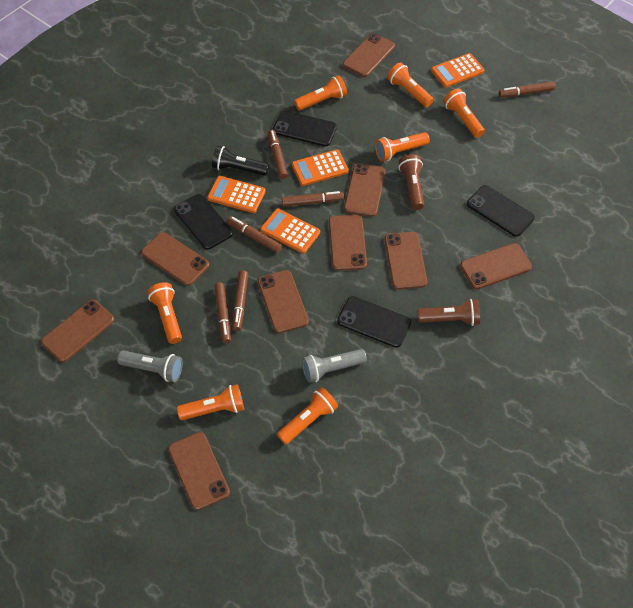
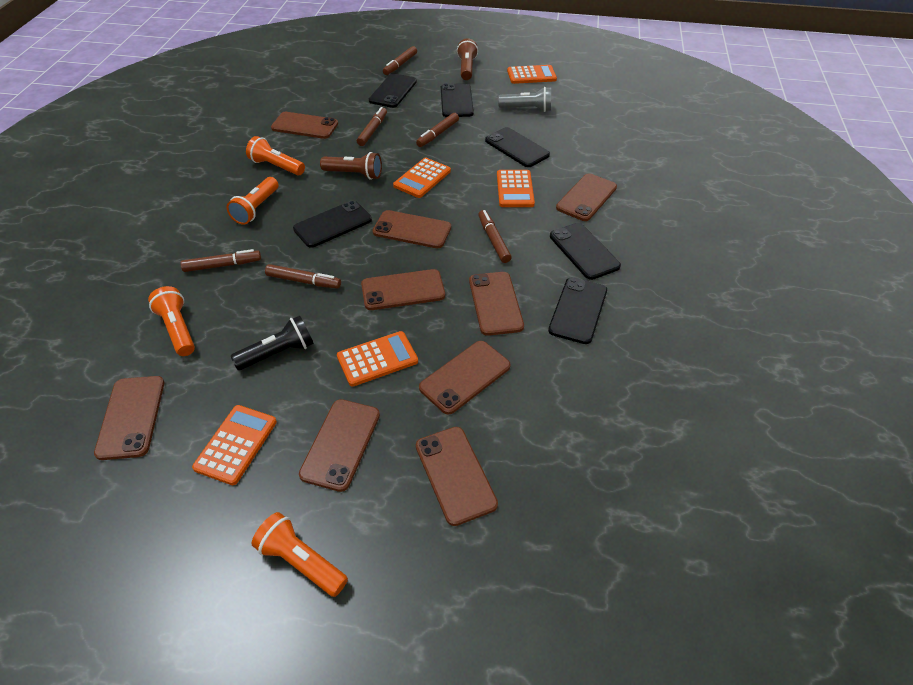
black phone: [174,194,233,250] [273,110,337,147] [337,296,411,348] [467,185,535,237] = 4 -> [293,201,372,248] [369,73,417,108] [441,83,474,117] [485,127,550,167] [548,277,607,344] [550,223,621,280] = 6
grey flashlight: [117,350,183,382] [302,349,367,383] = 2 -> [498,87,551,112] = 1
orange calculator: [207,176,266,213] [260,208,320,254] [292,149,349,186] [431,53,485,88] = 4 -> [192,405,277,485] [337,331,418,387] [393,158,451,198] [497,170,535,207] [507,65,557,84] = 5
orange flashlight: [148,282,182,344] [177,384,244,420] [277,387,338,445] [294,75,347,111] [375,132,430,161] [387,63,434,107] [443,88,485,138] = 7 -> [148,286,195,356] [226,177,278,225] [246,136,305,175] [251,512,348,597] = 4

